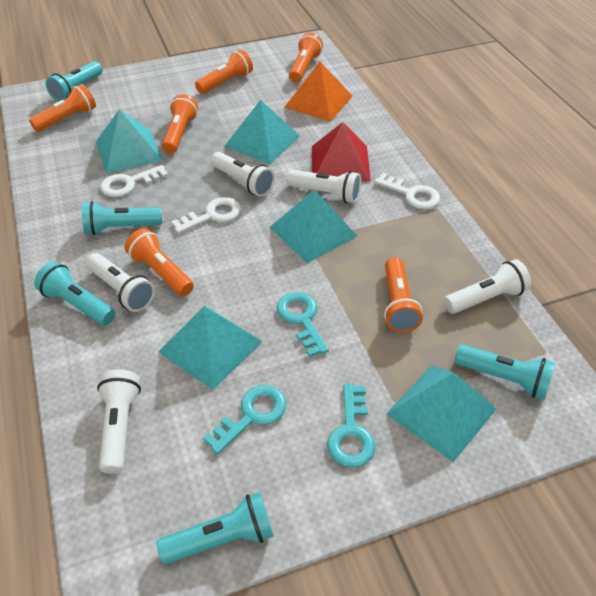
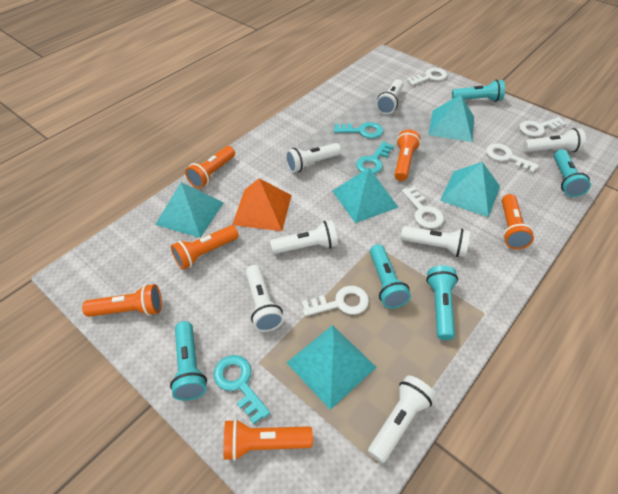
red pyramid: [312,122,371,182] = 1 -> none = 0
white flashlight: [86,253,155,312] [97,370,141,474] [211,152,275,197] [286,169,361,203] [444,259,531,314] = 5 -> [246,265,284,332] [270,220,338,254] [286,143,341,173] [368,375,436,463] [376,79,404,114] [401,226,470,257] [523,128,586,152] = 7
white key: [100,165,168,197] [171,197,241,234] [374,173,440,209] = 3 -> [302,286,369,316] [402,187,444,229] [406,68,447,86] [486,143,539,173] [519,117,566,137] = 5

